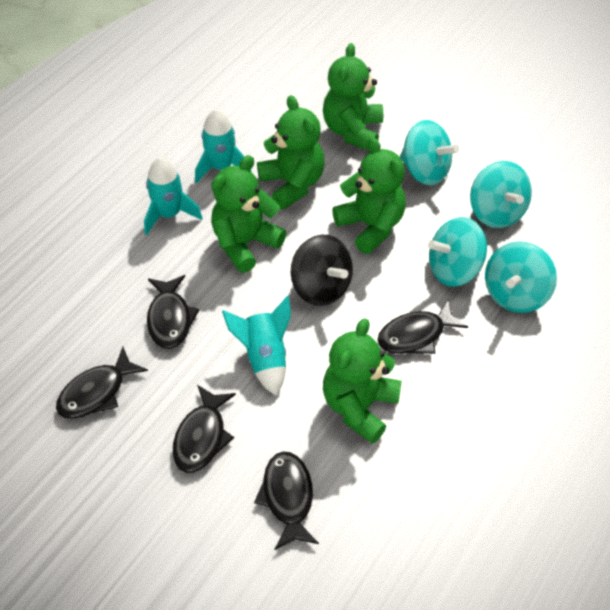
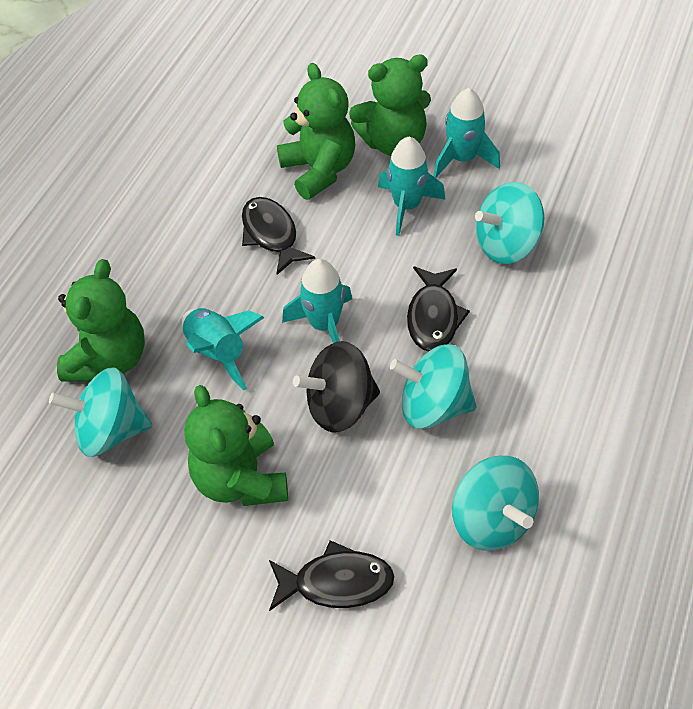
black fish: [56,347,148,419] [147,275,200,349] [173,385,236,473] [254,452,319,550] [378,300,468,354] = 5 -> [242,197,315,275] [269,540,395,611] [407,266,470,351] = 3
green teddy bear: [211,155,286,273] [257,95,325,209] [323,43,383,151] [323,318,402,444] [332,137,406,254] = 5 -> [57,259,145,381] [184,385,288,506] [277,63,355,200] [349,54,431,156] = 4
turquoise rocket: [144,157,202,235] [195,109,251,184] [222,296,291,395] = 3 -> [182,308,264,390] [282,259,352,343] [378,137,445,236] [433,88,500,178] = 4

